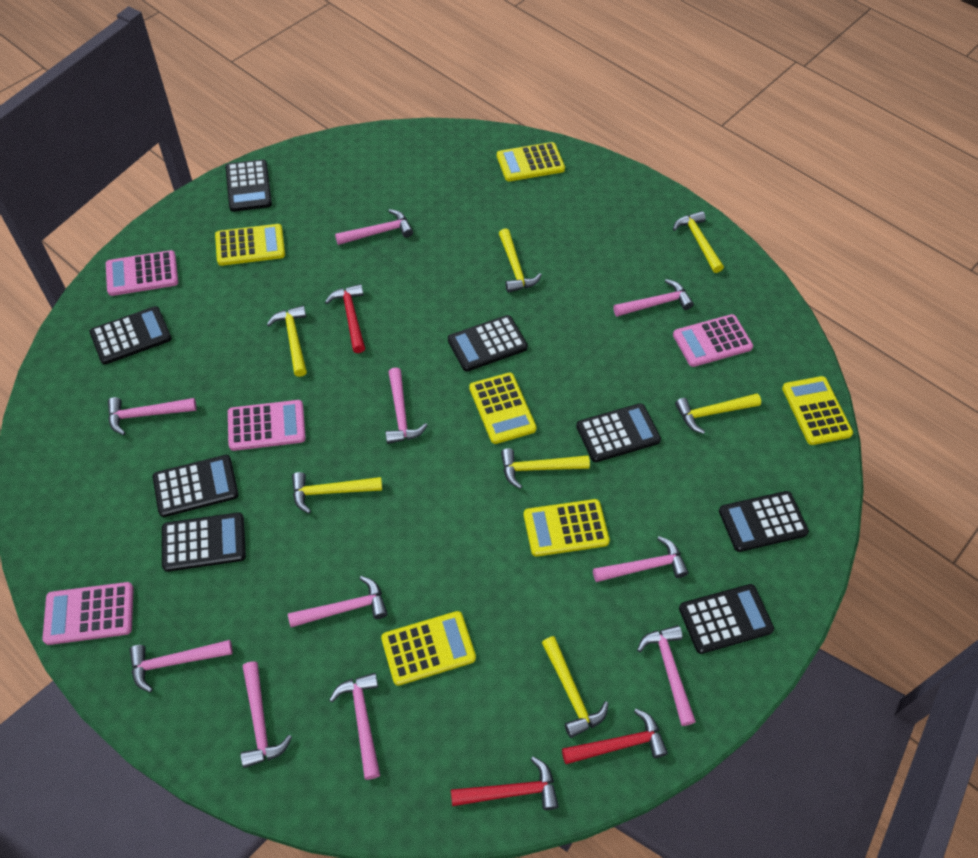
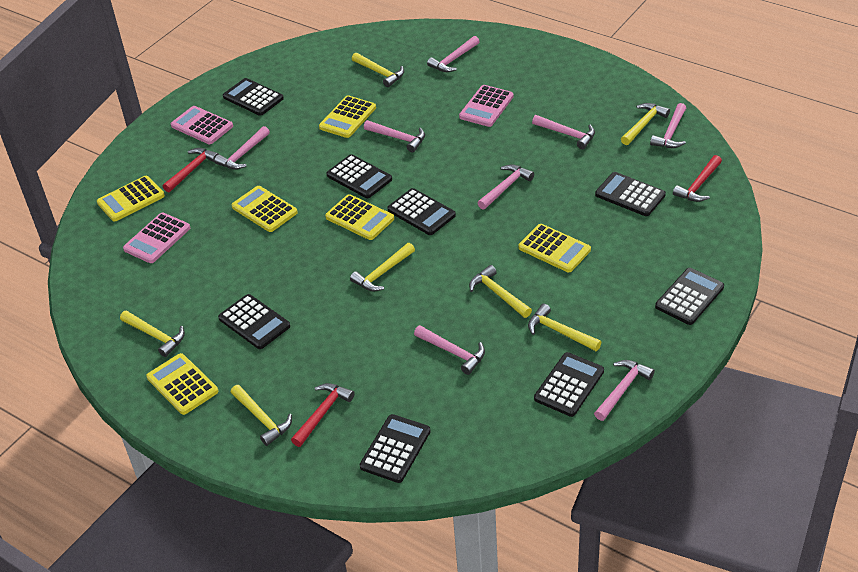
pink calculator: [42,582,134,645] [106,250,178,296] [228,400,306,451] [673,314,753,367] = 4 -> [123,213,190,263] [171,106,233,144] [459,85,514,127] = 3
pink hammer: [108,397,197,435] [129,640,233,692] [241,661,292,768] [288,576,388,627] [329,673,380,780] [335,209,413,245] [385,368,428,444] [593,536,689,582] [613,279,694,317] [637,625,696,726] = 10 -> [214,126,270,170] [364,120,425,153] [414,325,485,375] [427,36,480,72] [478,164,534,210] [532,115,595,149] [594,360,655,421] [650,103,686,148] = 8

